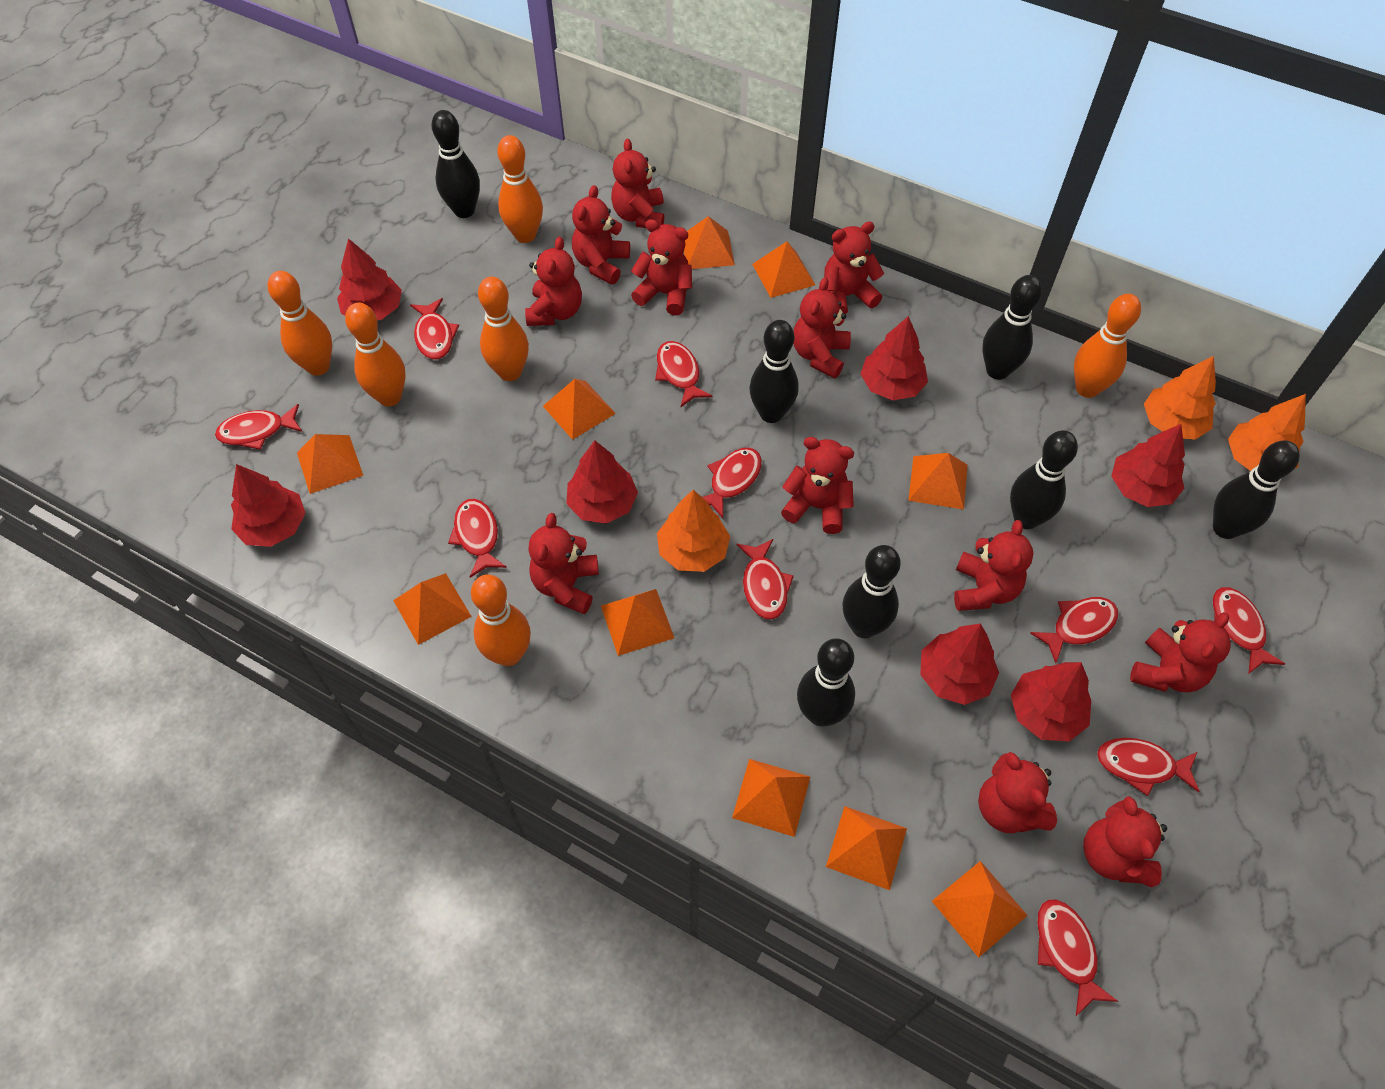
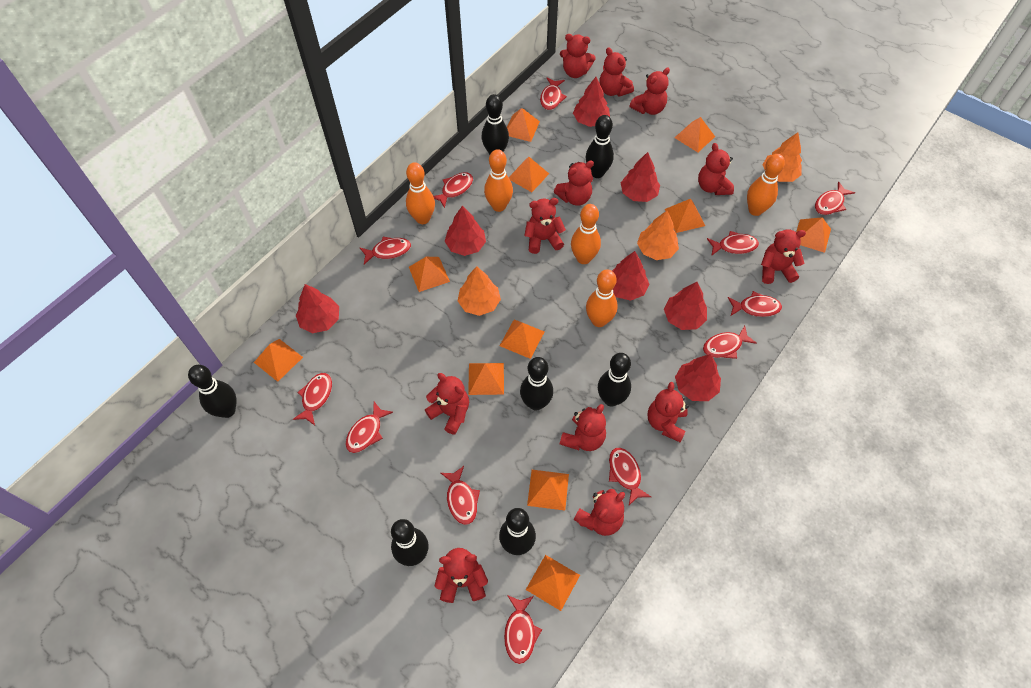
orange bowling pin: [268,271,332,376] [345,303,406,406] [471,574,531,666] [478,277,529,381] [497,135,543,243] [1074,294,1141,398] = 6 -> [406,162,435,224] [484,149,513,212] [571,204,601,264] [586,270,618,327] [747,154,785,216] = 5
orange pyramid: [297,434,363,494] [393,573,472,645] [543,379,616,440] [601,589,674,656] [684,216,735,269] [732,759,810,837] [752,241,815,298] [826,806,907,890] [908,453,968,509] [932,861,1028,958] = 10 -> [254,339,303,382] [409,257,450,292] [468,363,504,395] [500,319,544,359] [507,108,540,142] [509,157,549,192] [526,555,580,611] [527,470,569,511] [665,199,705,233] [675,117,715,152] [796,217,831,253] = 11
red fish: [215,404,302,450] [410,298,459,360] [448,499,507,578] [655,341,713,407] [702,448,762,518] [736,539,794,620] [1030,597,1118,663] [1037,899,1118,1016] [1097,738,1199,796] [1213,587,1285,674] = 10 -> [293,373,332,425] [345,402,393,453] [359,237,411,264] [433,172,473,208] [441,466,480,525] [504,595,542,664] [540,78,567,110] [609,448,651,505] [703,326,757,359] [707,231,759,256] [727,291,782,317] [815,181,855,215] = 12

